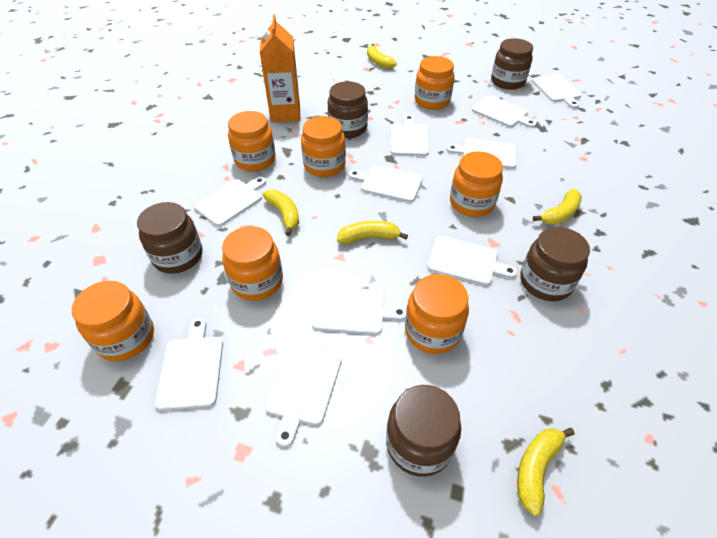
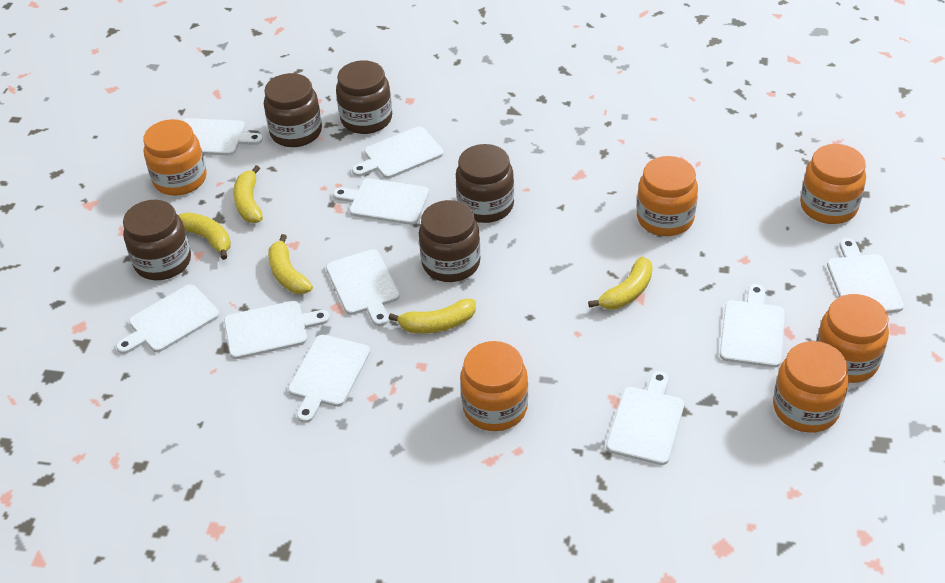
orange carton: [260,14,300,122] = 1 -> none = 0
orange jar: [72,281,154,361] [222,226,283,301] [228,111,276,171] [301,116,346,177] [405,274,469,354] [414,56,455,110] [450,151,503,217] = 7 -> [143,119,207,196] [460,341,528,431] [637,156,698,236] [773,341,848,433] [800,144,866,224] [816,294,889,383] = 6

